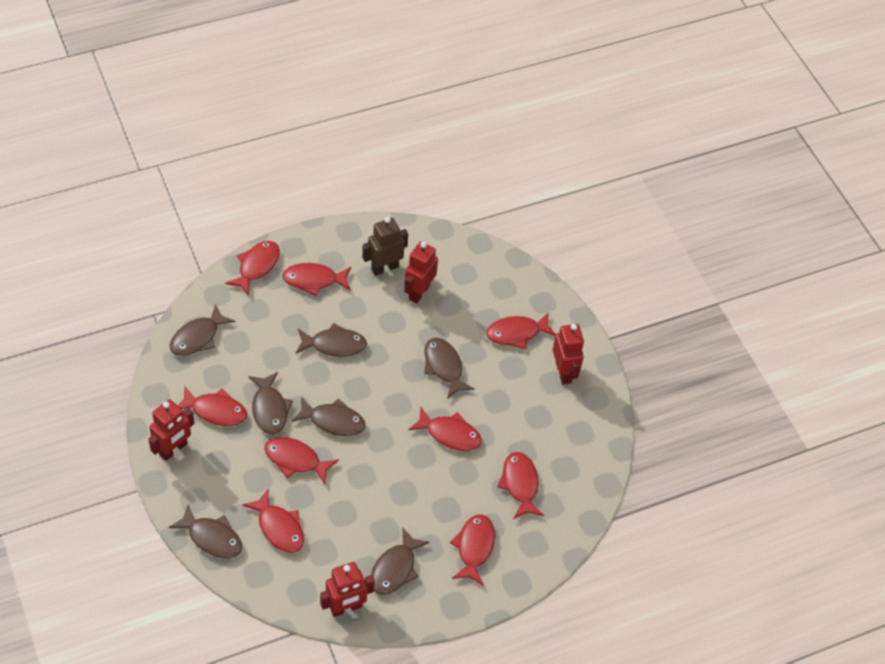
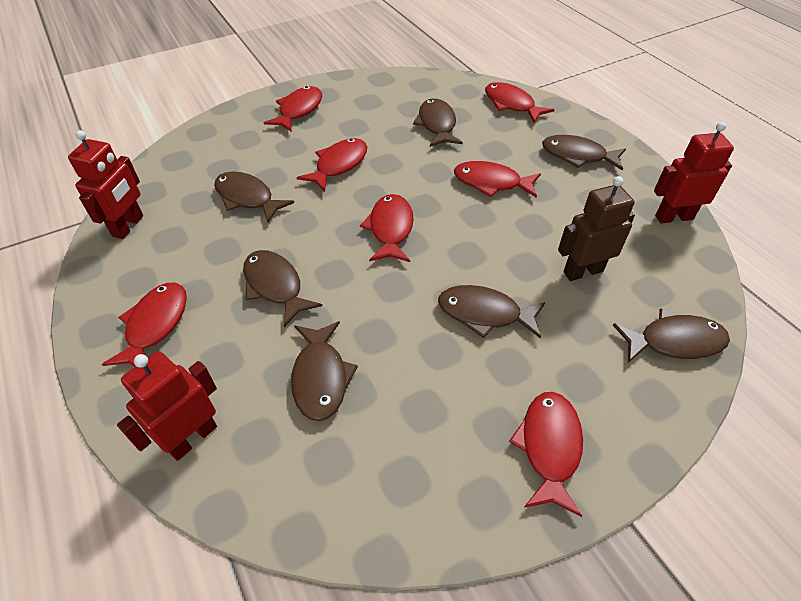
red fish: [177,387,247,426] [225,241,280,295] [242,489,304,553] [264,437,339,484] [282,263,351,296] [408,407,482,451] [450,514,495,585] [486,312,556,349] [497,452,544,519] = 9 -> [102,283,187,367] [264,86,322,132] [297,138,367,192] [360,194,414,262] [454,161,541,198] [485,82,554,123] [509,392,583,517] = 7
red robot: [149,399,194,461] [320,562,375,617] [404,242,438,304] [553,324,584,385] = 4 -> [68,130,143,239] [117,351,217,461] [654,122,734,224] = 3

